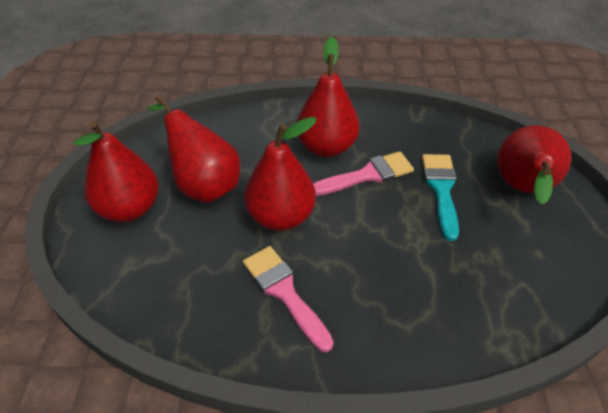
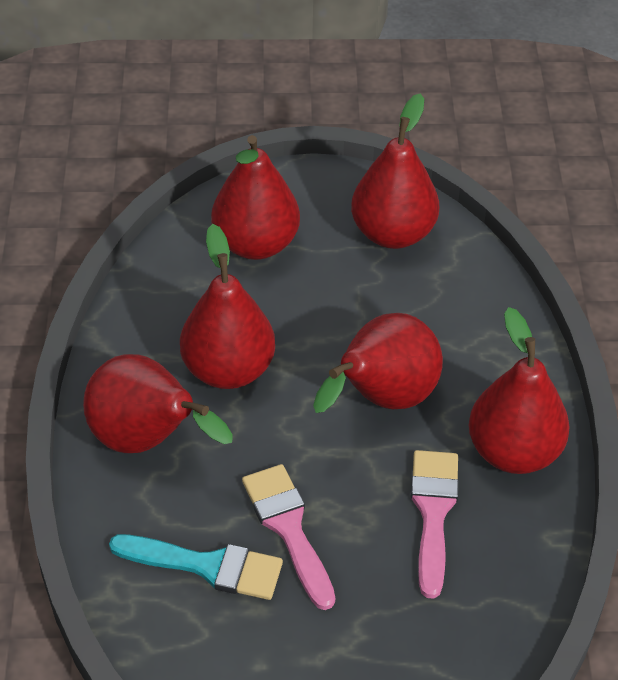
red pear: [74,121,159,222] [148,95,240,203] [244,117,316,231] [297,37,359,157] [497,125,571,205] = 5 -> [83,354,233,453] [180,224,275,389] [211,135,300,260] [313,313,443,413] [351,93,439,249] [469,307,570,474] = 6

